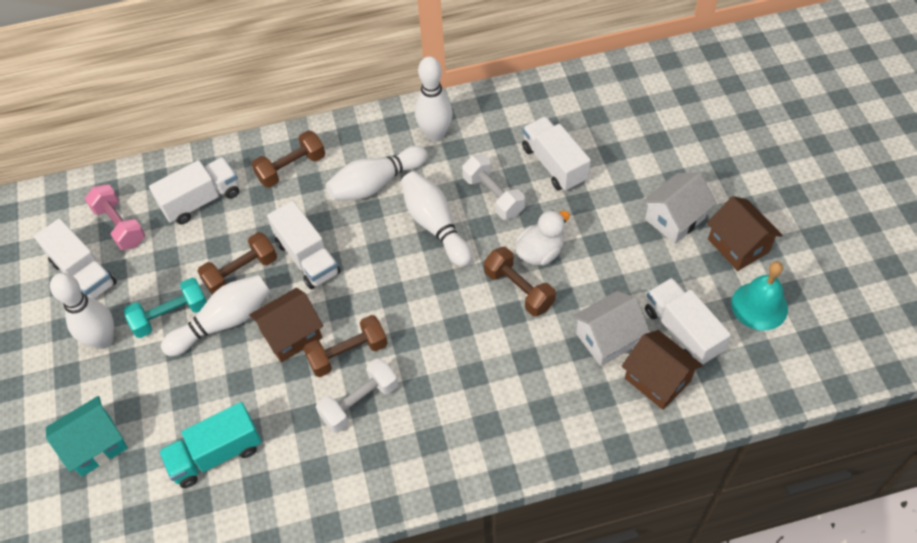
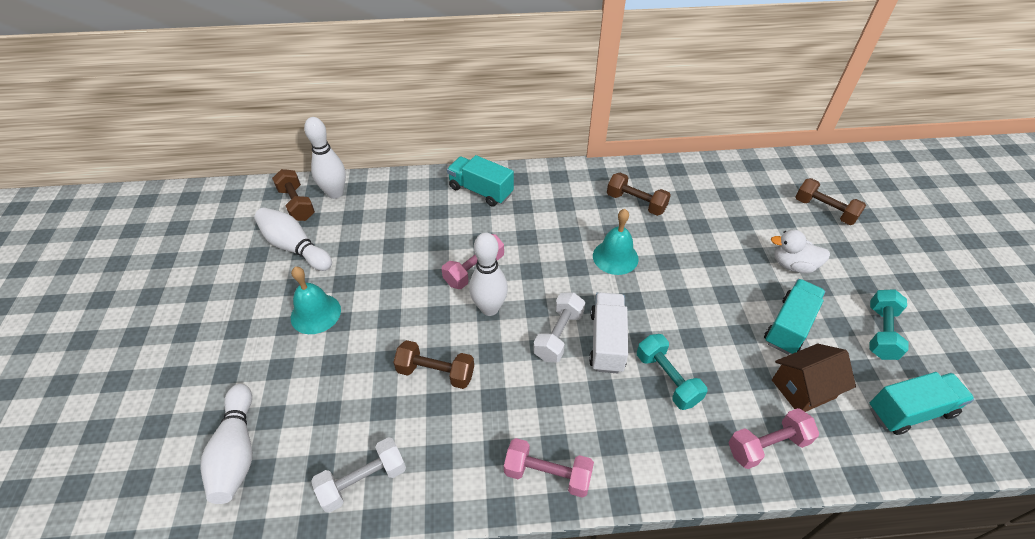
brown house: [249,288,323,363] [622,330,703,410] [707,196,783,271] = 3 -> [772,344,856,412] = 1
pink dumbbell: [85,184,145,250] = 1 -> [442,234,504,289] [504,438,594,498] [728,408,819,469] = 3
turquoise bell: [731,261,788,331] = 1 -> [291,267,341,334] [593,209,639,275] = 2
turquoise dumbbell: [124,278,207,338] = 1 -> [637,334,707,410] [870,289,909,360] = 2
turquoise house: [46,396,128,477] = 1 -> none = 0
turquoise truck: [159,402,262,488] = 1 -> [447,155,514,207] [764,279,826,355] [869,372,975,435] = 3
white bowling pin: [50,273,114,349] [161,275,270,356] [326,146,428,201] [401,171,472,267] [415,56,453,141] = 5 -> [201,384,252,504] [254,207,332,271] [304,117,346,199] [469,233,508,316] = 4
white house: [572,291,650,366] [642,172,716,244] = 2 -> none = 0
white truck: [34,218,117,299] [149,157,239,224] [267,201,340,289] [522,116,591,192] [645,278,731,365] = 5 -> [589,292,628,374] = 1

